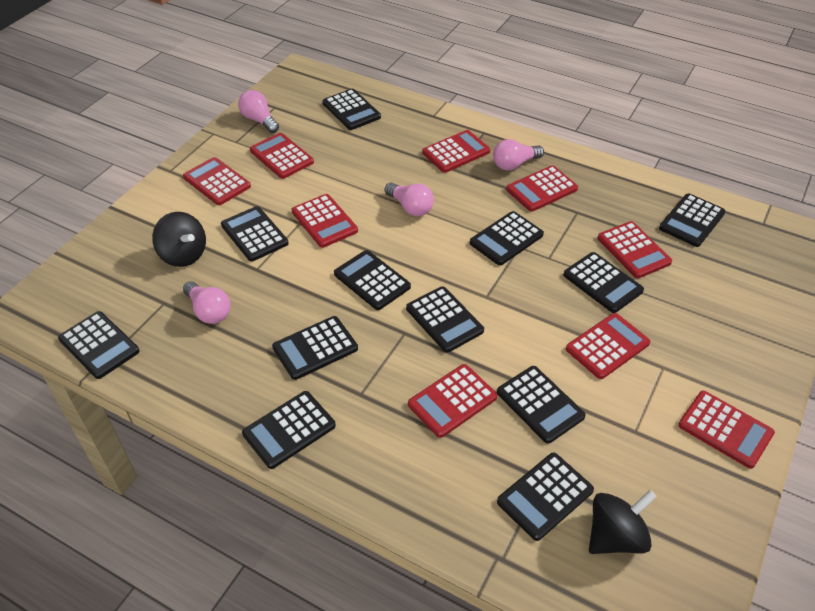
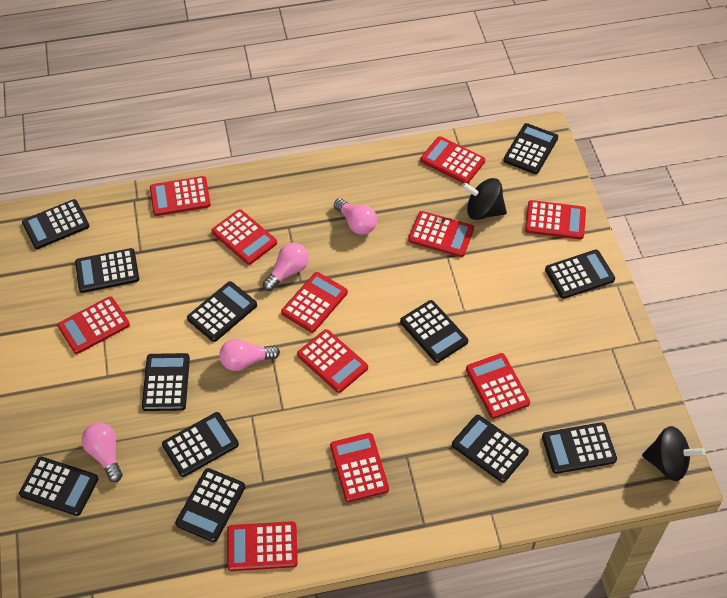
red calculator: [183,157,251,205] [250,133,314,179] [292,194,358,248] [408,364,497,438] [422,130,490,173] [506,165,578,212] [566,313,650,379] [597,221,672,278] [678,391,775,469] = 9 -> [57,296,130,354] [150,176,211,216] [212,209,277,265] [227,521,298,571] [281,272,348,333] [297,329,368,393] [330,433,389,502] [408,211,474,257] [420,136,485,184] [466,353,530,419] [525,200,586,239] = 11

